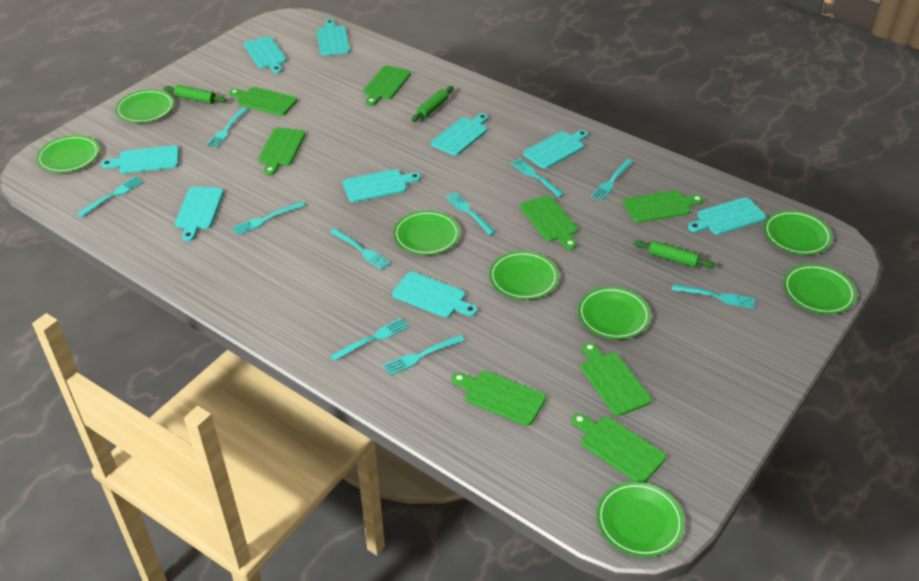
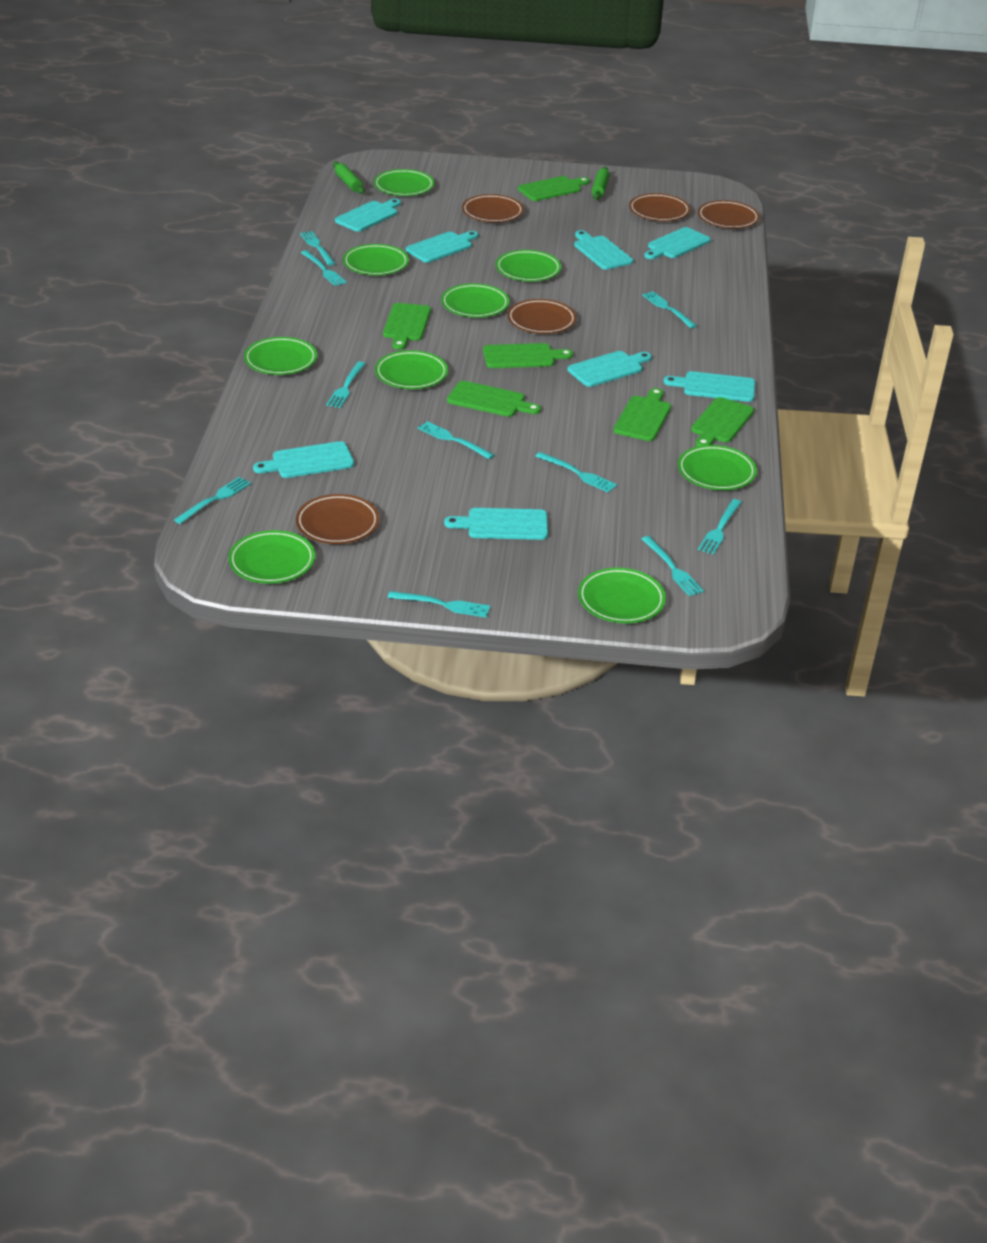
brown plate: none = 0 -> [296,494,379,544] [462,194,524,222] [507,299,576,334] [629,193,690,221] [698,200,760,229] = 5
green cutting board: [229,87,297,116] [259,128,305,175] [363,65,411,106] [452,371,546,426] [520,195,578,250] [571,413,666,483] [581,342,651,416] [623,190,704,223] = 8 -> [383,303,431,350] [447,381,541,417] [483,343,573,368] [518,176,589,201] [613,388,671,441] [691,397,754,446] = 6
green plate: [36,135,100,173] [115,90,174,123] [394,211,460,255] [489,251,559,300] [578,287,650,339] [597,482,684,557] [764,210,832,255] [784,264,856,314] = 8 -> [228,530,315,584] [244,337,317,375] [343,244,409,275] [374,169,434,196] [375,350,448,389] [441,284,509,318] [496,250,561,281] [578,568,666,623] [678,445,757,490] = 9
green rolling pin: [164,85,227,104] [412,86,453,122] [634,240,715,268] = 3 -> [333,161,364,194] [592,167,610,200] = 2
turquoise cutting board: [101,145,179,173] [175,187,224,241] [244,36,286,73] [317,19,350,56] [343,169,421,202] [392,272,478,318] [431,113,488,156] [523,130,588,169] [688,197,766,235] = 9 -> [253,441,354,478] [335,199,401,232] [406,231,478,263] [444,508,548,540] [567,351,652,387] [574,230,633,270] [644,227,711,259] [663,371,755,402] = 8

